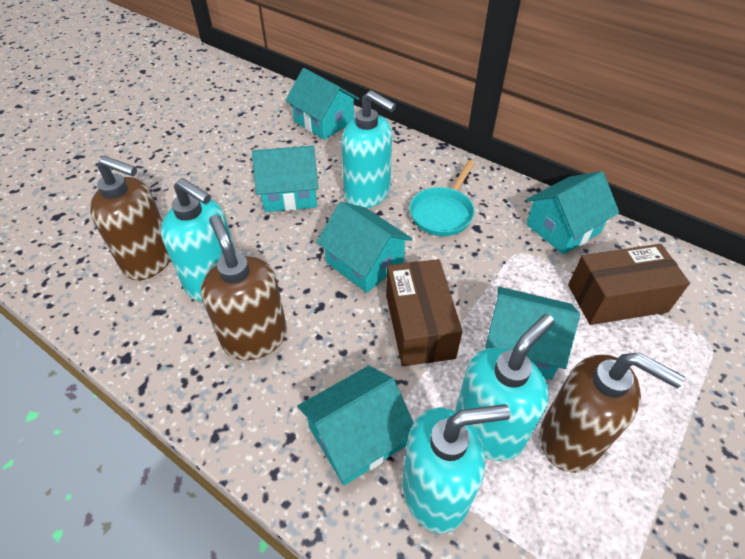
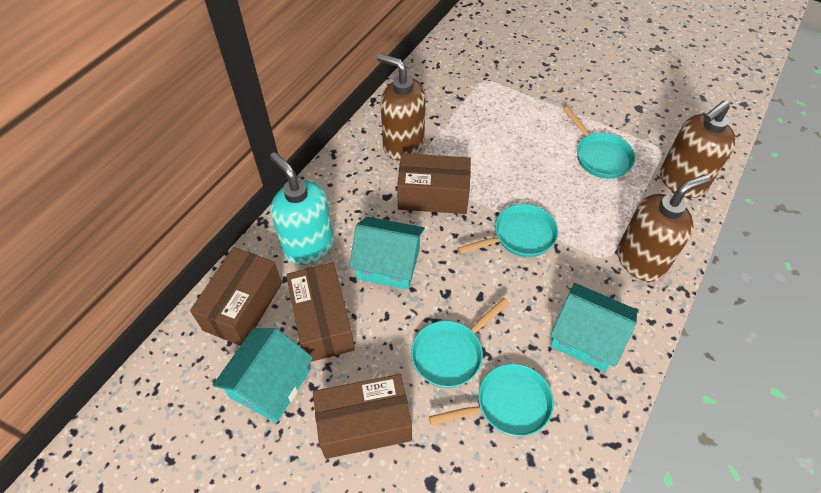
brown box: [386,259,463,366] [568,244,690,325] = 2 -> [190,247,282,346] [286,263,355,362] [313,374,412,459] [397,153,471,214] = 4
turquoise house: [252,146,318,212] [285,68,359,140] [297,366,414,485] [316,202,413,293] [485,287,580,380] [526,171,619,255] = 6 -> [212,328,313,423] [349,217,425,290] [550,283,637,372] = 3
turquoise pan: [409,160,475,236] = 1 -> [411,298,510,388] [429,364,554,436] [457,204,558,257] [563,107,635,179] = 4
turquoise soap dispenser: [161,178,236,301] [341,90,396,208] [402,404,510,533] [455,314,554,461] = 4 -> [270,152,334,265] = 1

